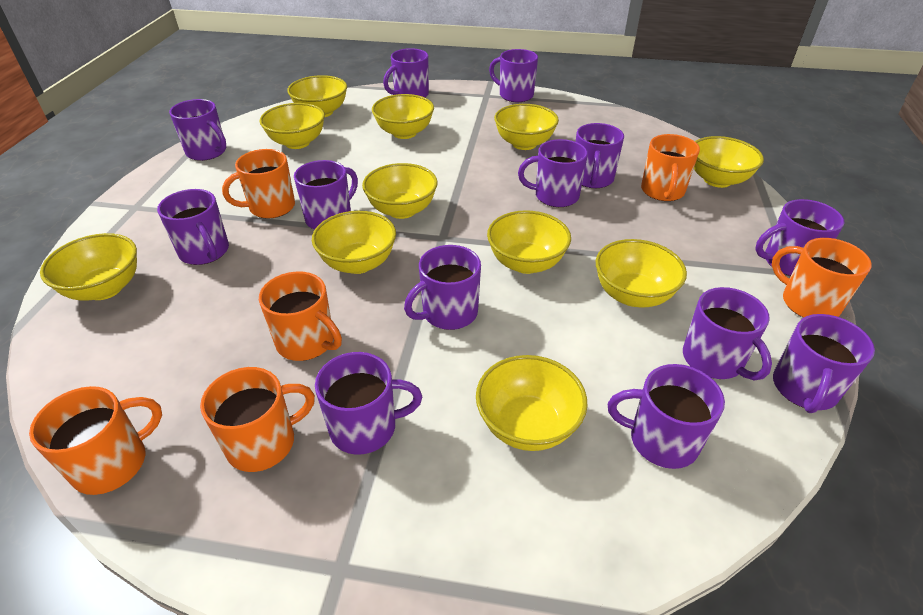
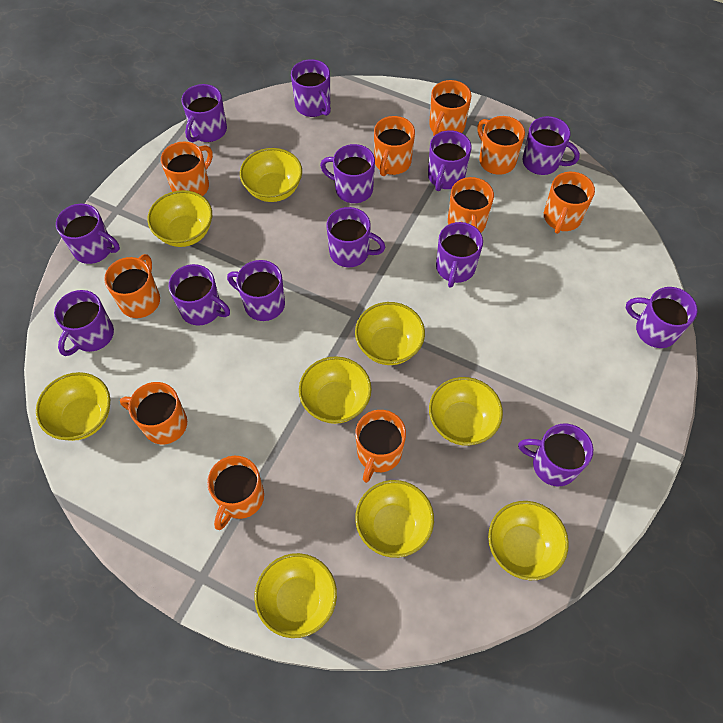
orange mug: [29,386,162,495] [200,367,315,472] [222,149,295,219] [259,271,342,361] [641,134,700,201] [772,238,872,318] = 6 -> [104,254,160,318] [120,382,187,444] [161,142,213,196] [207,456,264,530] [355,410,406,483] [374,116,415,176] [429,80,472,136] [448,177,494,232] [477,116,525,175] [544,172,595,234] = 10
yellow bowl: [40,233,137,301] [259,103,325,149] [287,75,347,117] [312,211,396,274] [362,163,438,219] [372,94,434,139] [476,355,588,451] [487,210,571,274] [494,104,559,150] [596,239,687,308] [694,136,764,188] = 11 -> [36,372,110,441] [147,190,212,247] [240,148,302,202] [254,553,337,638] [299,356,372,424] [355,302,425,365] [355,480,434,558] [429,377,503,446] [488,501,569,580] = 9

